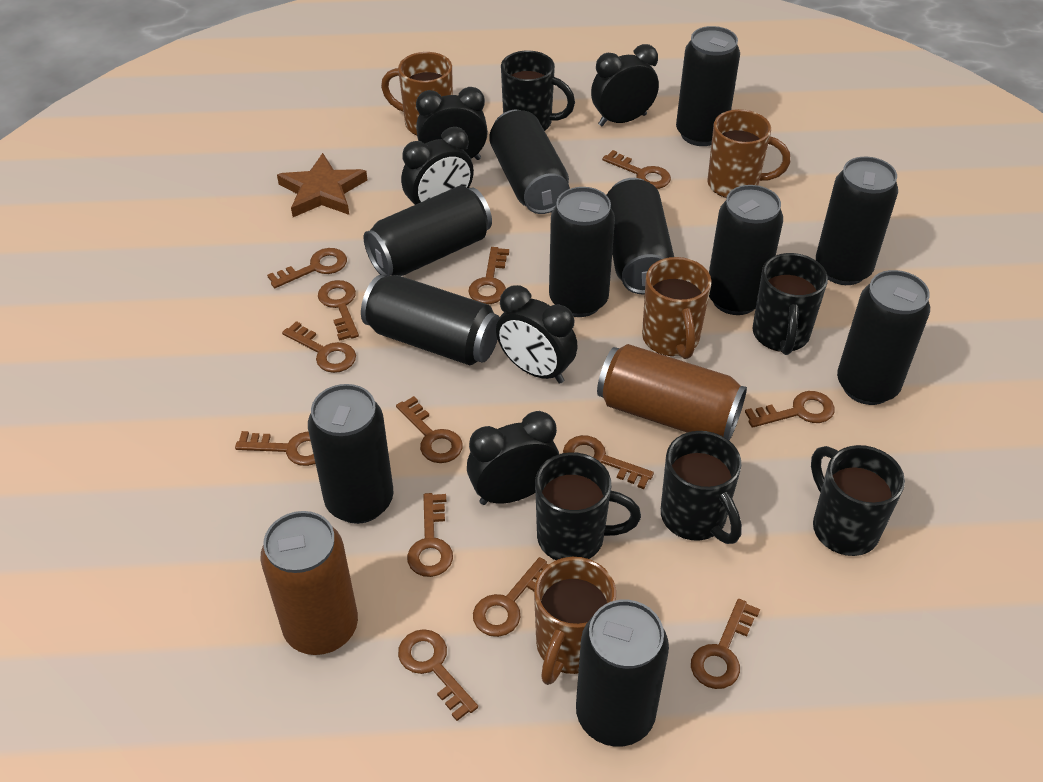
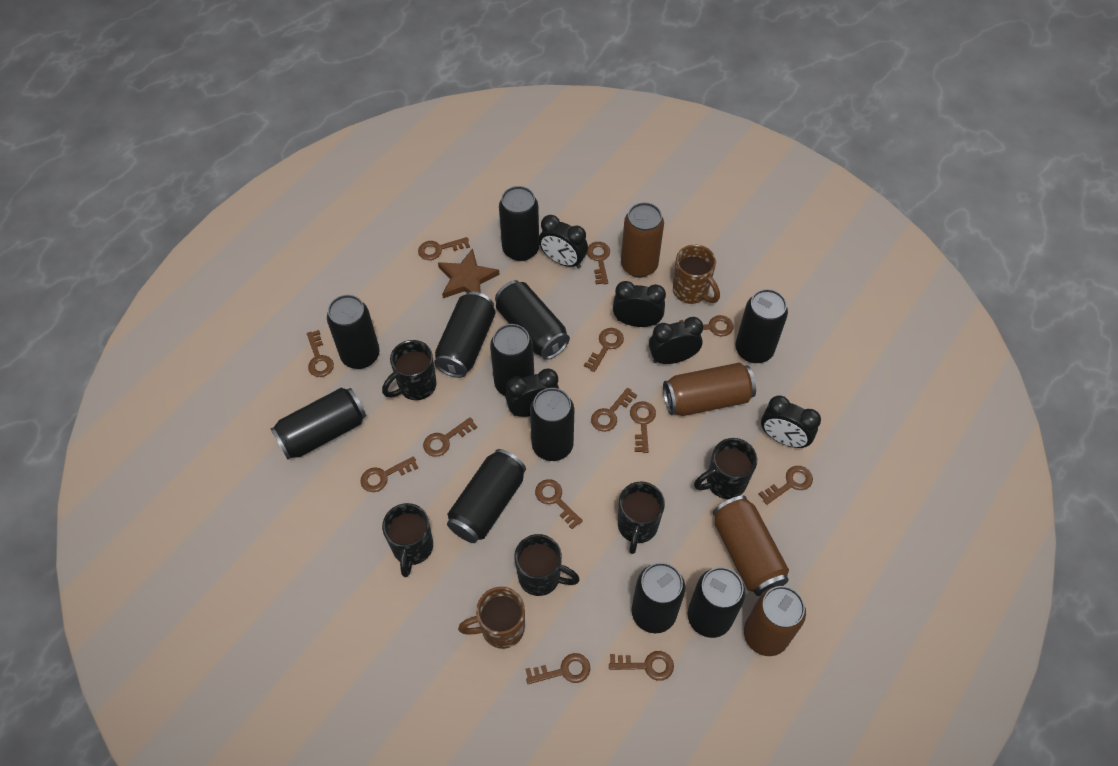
brown can: [260,511,358,655] [597,344,747,440] = 2 -> [621,202,664,278] [663,363,756,416] [713,496,789,596] [744,586,806,656] = 4
brown mug: [381,52,453,135] [534,557,616,685] [642,257,712,359] [708,109,790,198] = 4 -> [458,587,525,649] [673,245,720,304] = 2

